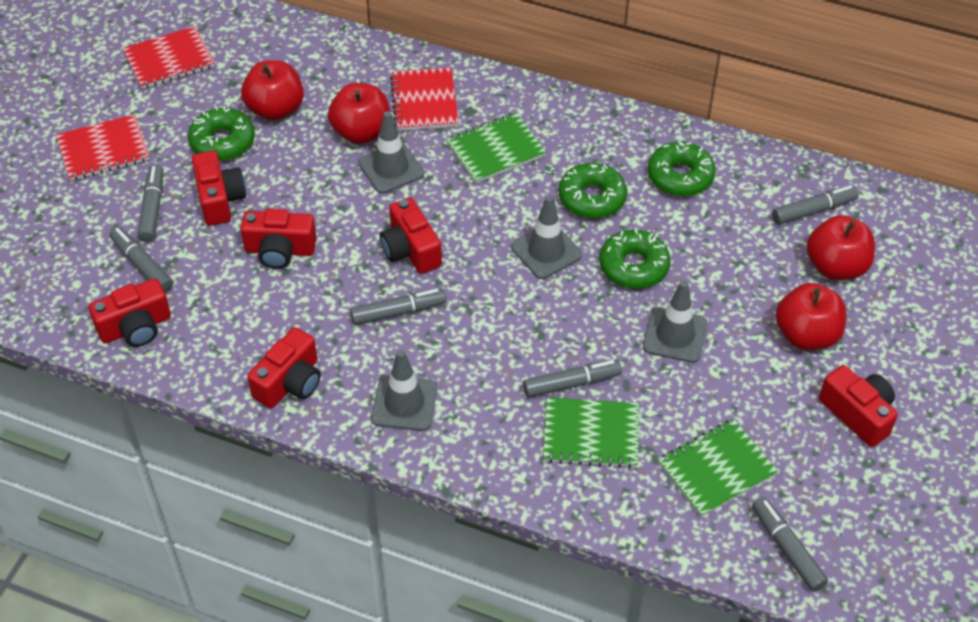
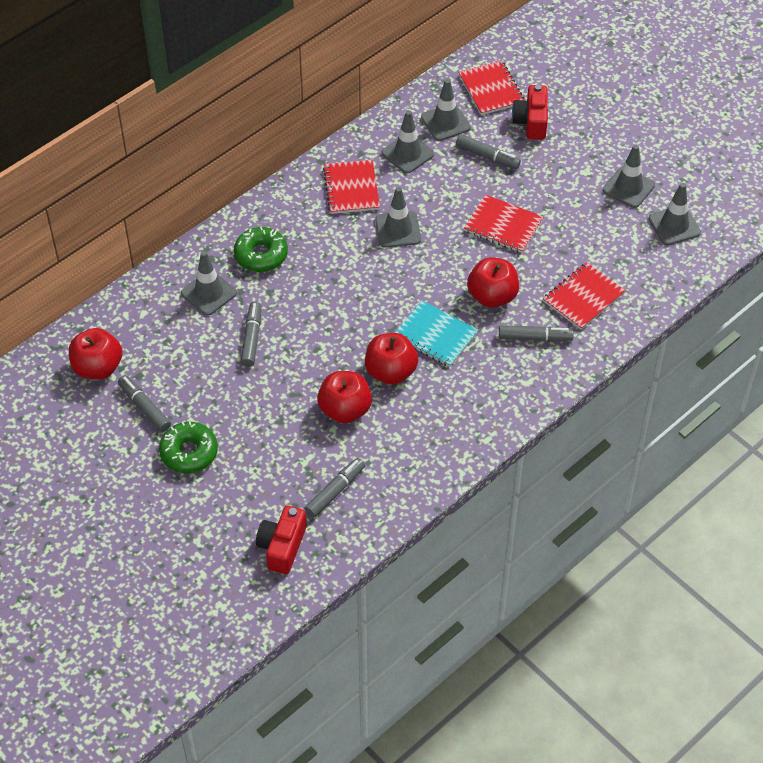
green donut: [188,106,255,161] [559,163,627,219] [600,229,670,289] [648,141,716,196] = 4 -> [159,421,218,473] [234,226,288,272] = 2
green notebook: [446,113,546,183] [543,397,639,468] [658,419,778,517] = 3 -> none = 0
grey marker: [109,227,173,293] [137,165,163,242] [350,288,446,326] [523,359,622,398] [752,497,828,592] [772,185,859,225] = 6 -> [118,375,171,432] [241,301,261,367] [304,458,365,518] [456,134,521,169] [499,325,574,342] = 5
grey traffic cone: [358,111,424,193] [371,350,437,431] [511,195,582,279] [643,280,708,363] = 4 -> [181,251,237,316] [375,187,421,248] [382,110,434,174] [421,79,471,141] [603,145,655,208] [649,183,701,245] = 6
red camera: [88,279,171,347] [192,151,246,226] [240,209,317,269] [247,327,321,408] [380,197,442,274] [819,365,898,447] = 6 -> [256,506,307,574] [512,85,548,140] = 2
red notebook: [56,114,150,181] [123,26,215,89] [390,68,459,131] = 3 -> [323,160,380,214] [459,60,525,115] [464,195,543,253] [543,262,625,330] = 4
turquoise notebook: none = 0 -> [395,300,478,367] = 1

